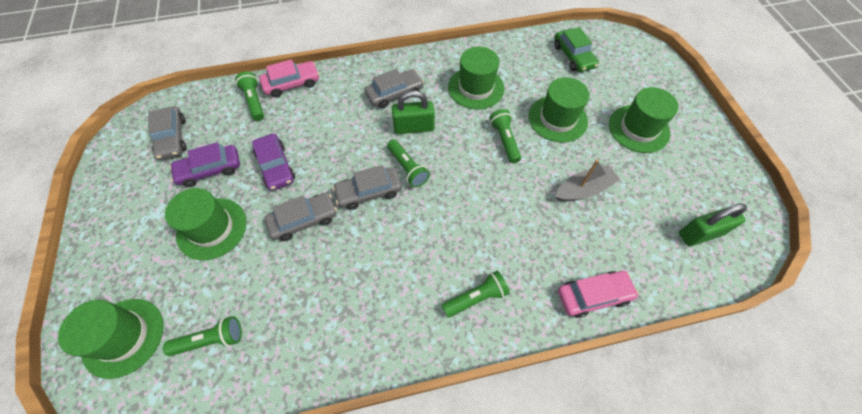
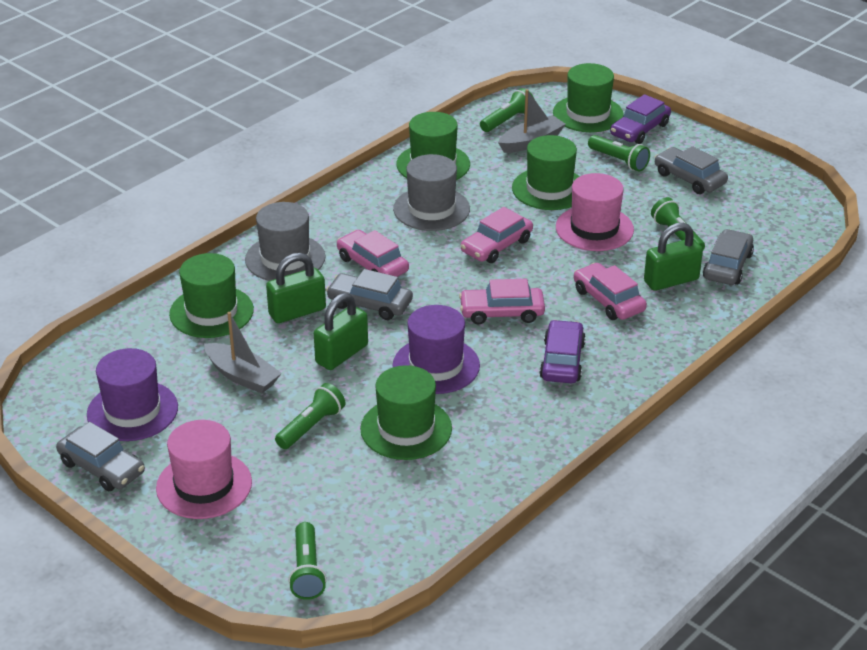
green car: [554,27,599,72] = 1 -> none = 0
green padlock: [392,90,435,134] [679,203,747,246] = 2 -> [266,253,326,323] [314,293,368,370] [644,223,703,291] = 3
grey boat: [555,159,620,202] = 1 -> [204,312,282,394] [498,89,566,153] = 2
grey hat: none = 0 -> [245,202,325,281] [393,154,470,231] = 2
pink car: [259,59,319,97] [558,271,639,318] = 2 -> [337,230,409,277] [459,279,545,324] [461,207,533,263] [574,263,647,320] = 4
pink hat: none = 0 -> [156,420,252,519] [556,173,634,251] = 2
purple hat: none = 0 -> [87,348,178,441] [393,305,480,394] = 2

